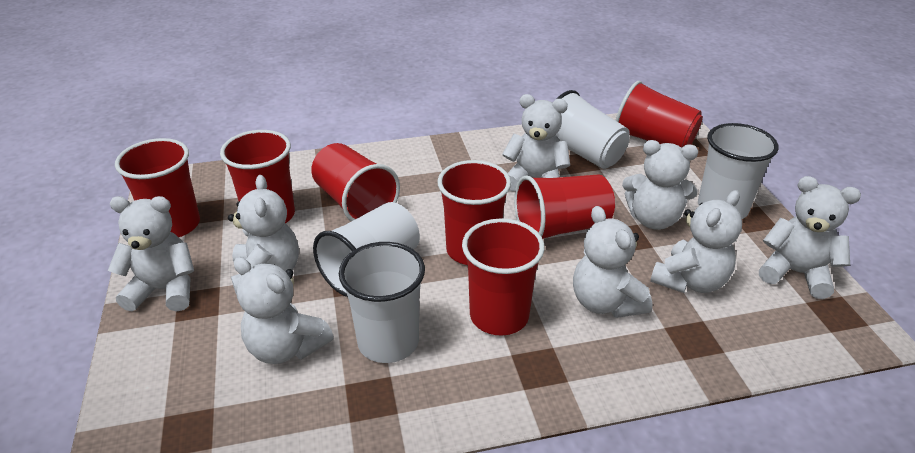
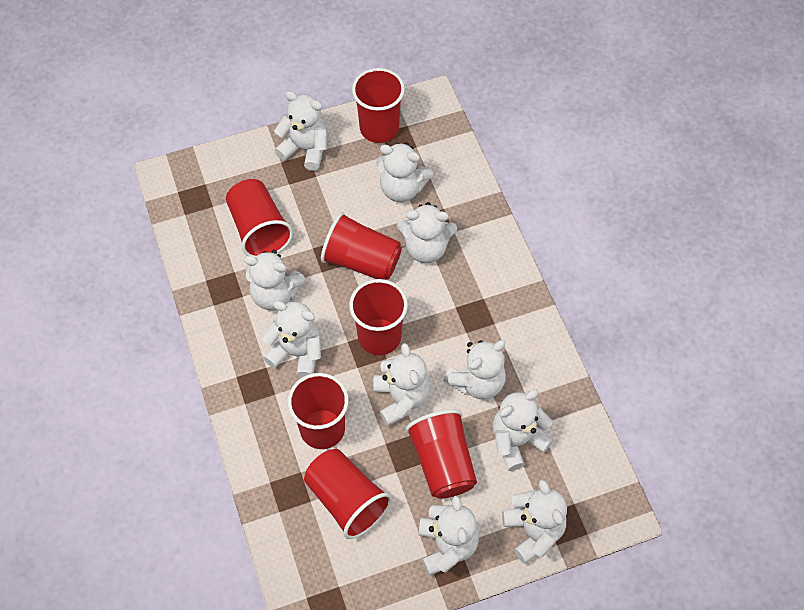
white cup: [313,202,420,297] [339,242,425,363] [556,90,630,169] [698,123,779,219] = 4 -> none = 0
white teddy bear: [108,196,194,312] [228,175,299,295] [234,257,334,364] [502,94,570,191] [573,206,653,318] [622,140,698,230] [650,190,742,293] [759,176,861,299] = 8 -> [244,250,306,311] [262,301,321,378] [274,91,327,171] [373,343,430,426] [376,142,433,202] [397,202,457,263] [419,496,479,576] [443,340,506,399] [492,389,554,471] [502,480,567,564] = 10

